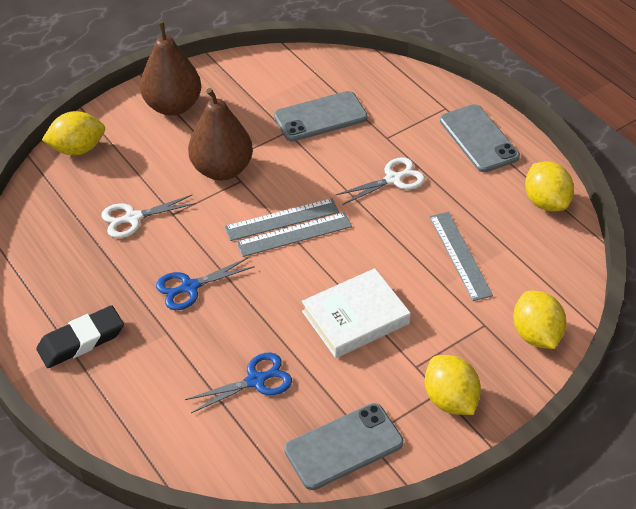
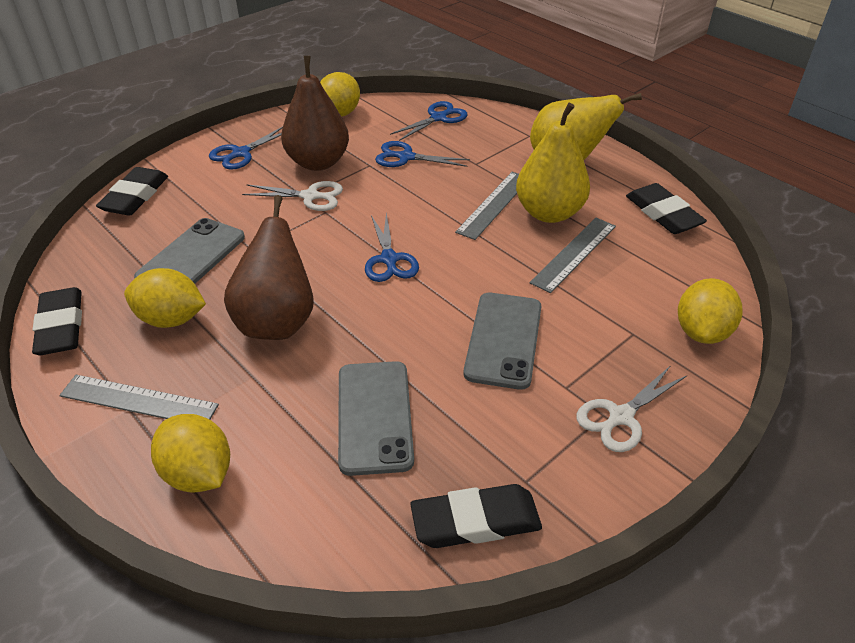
black eraser: [36,305,124,368] = 1 -> [32,287,82,355] [96,167,168,216] [410,484,542,548] [626,183,707,234] = 4
blue scissors: [156,257,255,310] [185,352,292,413] = 2 -> [209,127,283,170] [365,213,419,282] [375,141,470,167] [390,101,467,141] = 4
white book: [302,268,411,358] = 1 -> none = 0
yellow pear: none = 0 -> [516,103,590,223] [530,93,642,160] = 2

